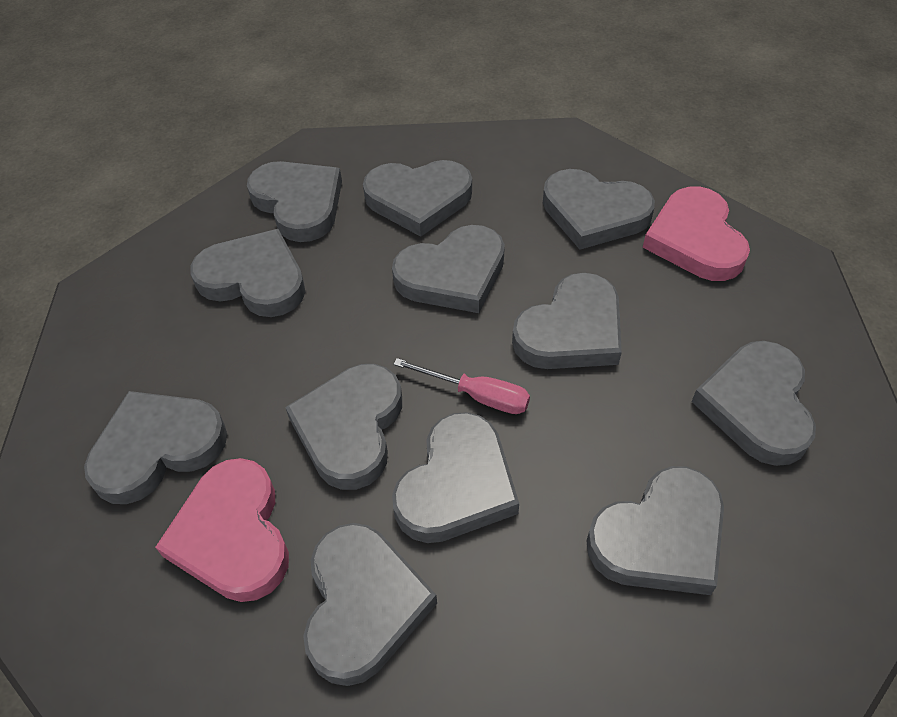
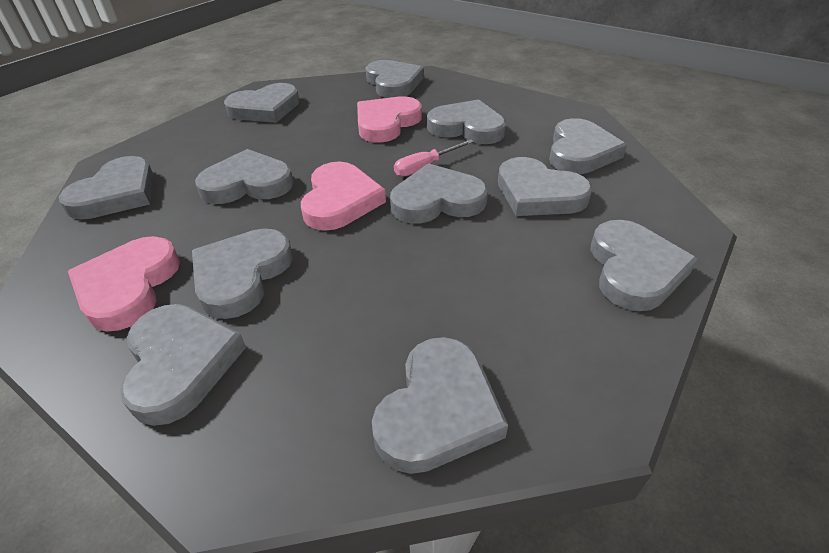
pink heart: [155,458,289,602] [643,186,750,281] = 2 -> [68,236,180,332] [301,162,386,231] [357,96,422,142] = 3

